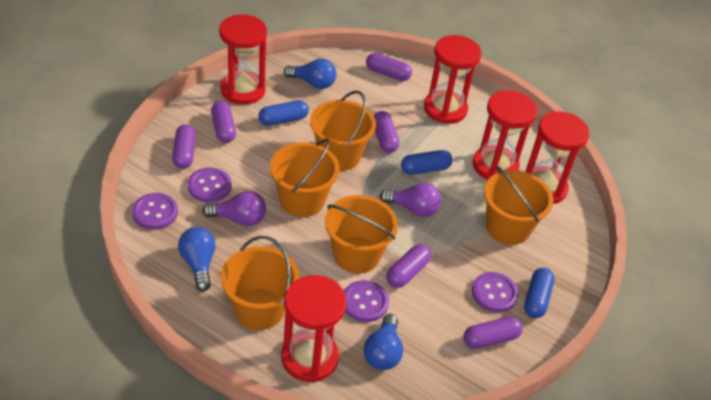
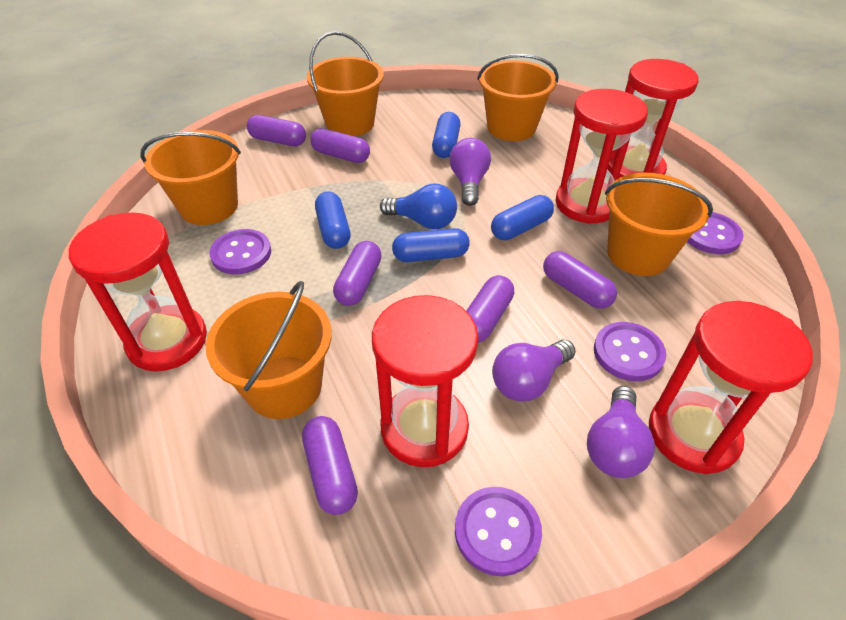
blue capsule: [258,100,309,126] [401,150,453,175] [524,268,554,318] = 3 -> [315,192,351,249] [392,228,470,262] [432,112,460,158] [491,195,554,240] = 4
blue light bulb: [178,227,216,291] [284,59,336,89] [364,314,403,370] = 3 -> [380,184,457,229] = 1
purple light bulb: [202,191,266,226] [380,183,441,217] = 2 -> [449,138,491,206] [492,339,576,402] [587,386,655,478] = 3

